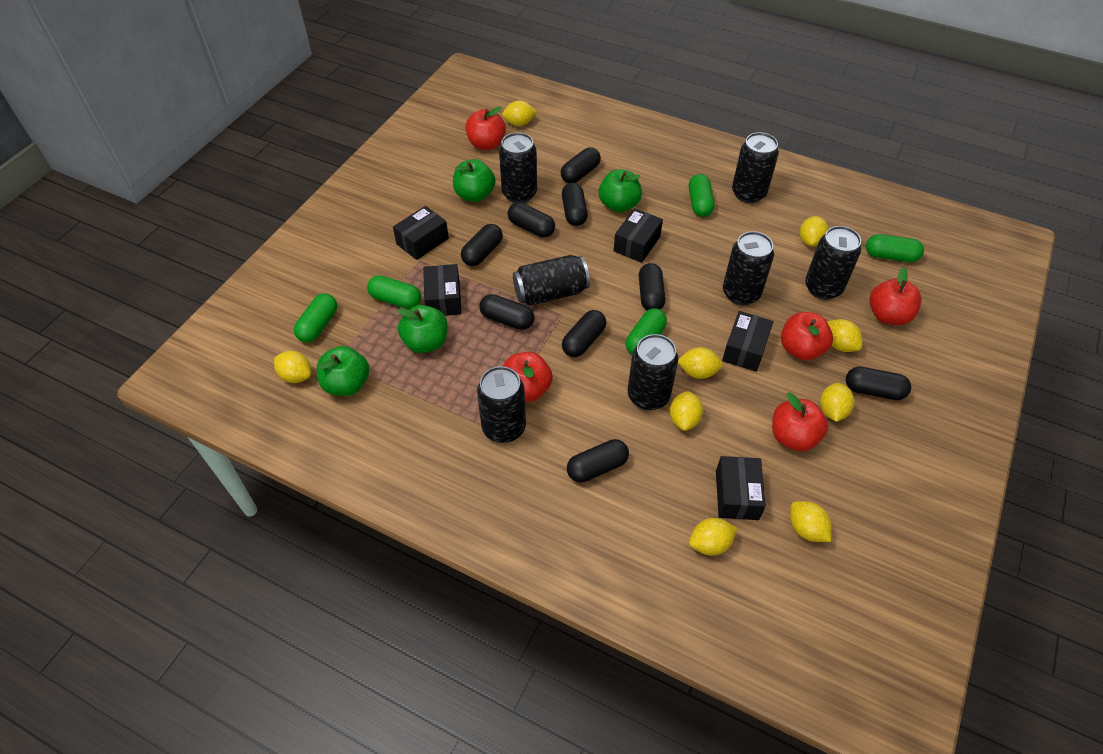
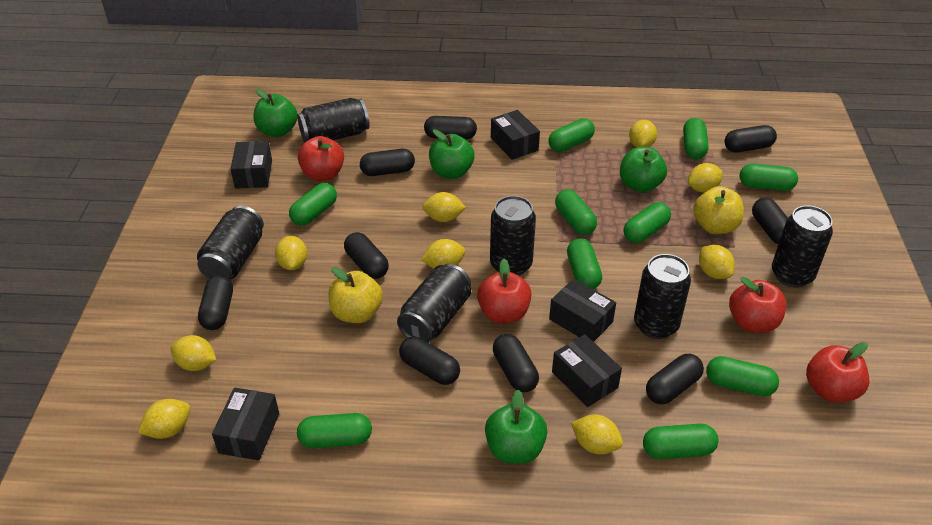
black can: [477,366,526,443] [499,132,537,203] [513,255,590,306] [628,334,678,410] [723,231,774,305] [732,132,779,203] [805,226,861,300] = 7 -> [197,206,264,279] [297,98,369,142] [397,264,471,343] [490,196,536,276] [634,254,691,339] [772,205,833,288] = 6
green capsule: [294,293,337,343] [367,275,421,309] [626,308,667,355] [689,174,715,217] [866,234,924,262] = 5 -> [289,183,337,226] [297,413,372,448] [548,118,595,152] [555,190,597,235] [567,239,602,289] [623,202,671,243] [643,424,719,459] [683,118,709,159] [706,356,779,396] [739,163,798,191] = 10
red apple: [465,106,506,150] [503,352,553,402] [772,392,828,451] [781,312,833,360] [870,267,921,325] = 5 -> [298,136,344,181] [477,259,532,323] [729,277,786,333] [806,342,869,403] = 4
yellow apple: none = 0 -> [328,267,383,323] [693,186,744,234] = 2

